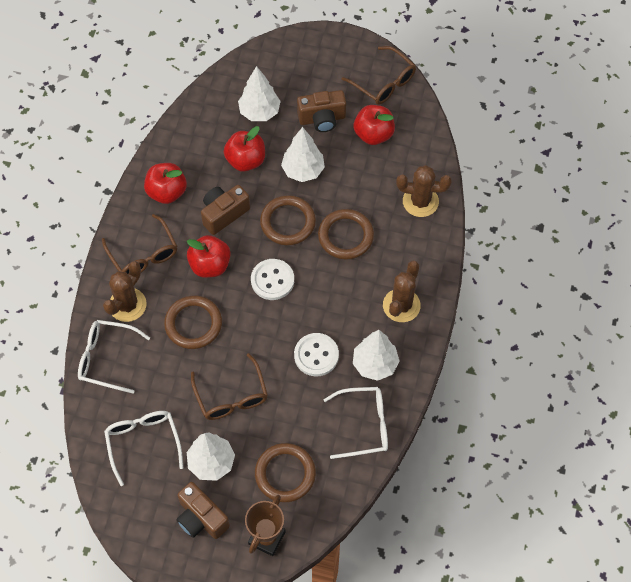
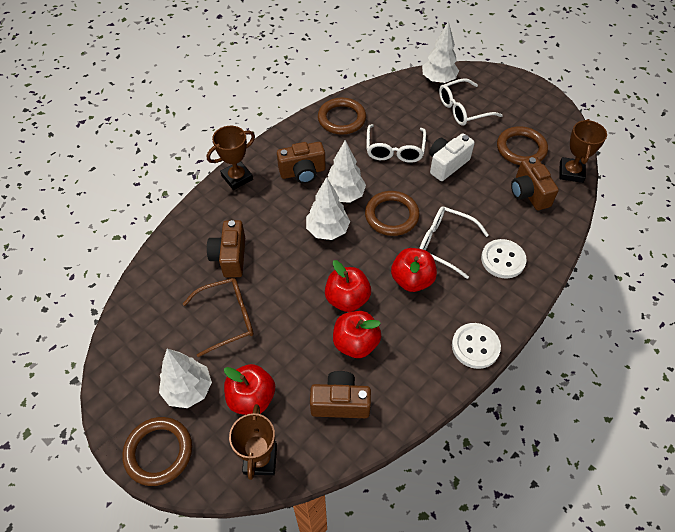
brown cactus: [103,261,147,322] [383,260,421,322] [396,165,452,217] = 3 -> none = 0
brown camera: [177,482,230,539] [201,185,250,235] [297,90,346,132] = 3 -> [207,220,245,278] [277,142,326,184] [310,371,371,418] [511,157,559,210] = 4
brown glasses: [102,214,177,274] [191,353,268,420] [342,46,416,105] = 3 -> [183,278,254,357] = 1
brown trophy: [245,495,286,556] = 1 -> [207,126,255,190] [229,404,277,480] [559,119,607,183] = 3
white camera: none = 0 -> [429,133,475,181] = 1

